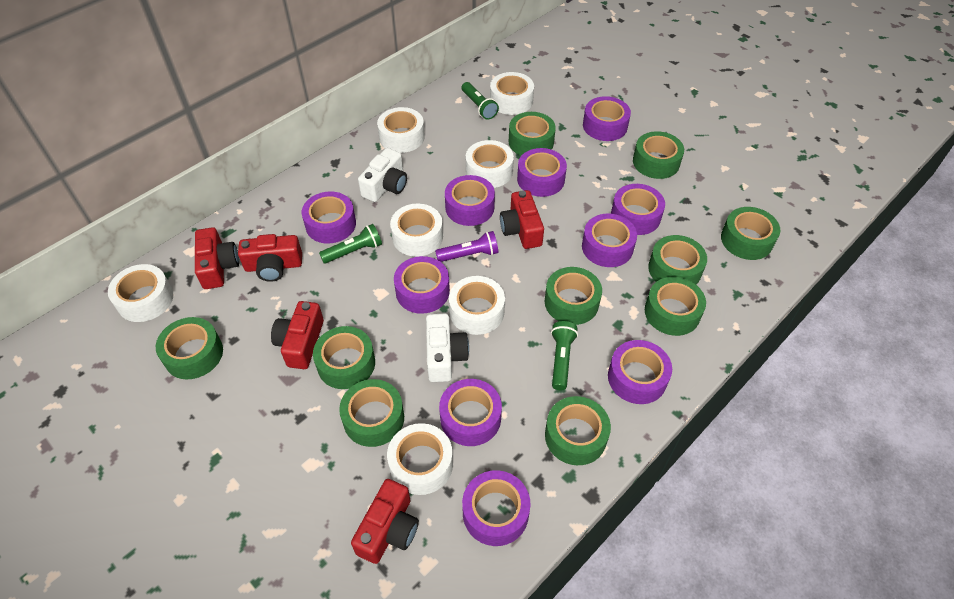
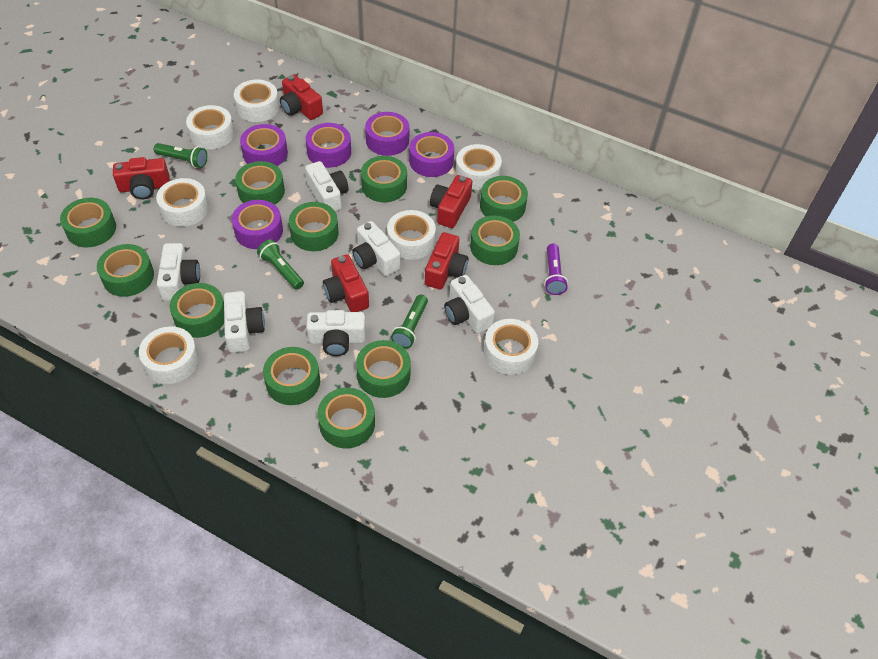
green tape: [156,317,223,379] [313,326,375,389] [339,379,404,447] [509,112,556,156] [545,267,602,325] [545,396,611,465] [633,131,684,179] [645,277,706,336] [648,235,707,285] [721,207,780,260] = 10 -> [60,198,116,247] [97,244,154,297] [170,283,224,338] [235,161,285,205] [263,347,320,405] [289,202,339,251] [318,388,375,448] [356,340,411,398] [361,156,407,202] [470,215,520,265] [480,176,528,222] = 11
purple tape: [302,191,356,244] [394,256,450,314] [439,379,502,446] [445,175,495,226] [462,470,530,546] [517,148,567,197] [582,214,637,267] [583,96,631,141] [608,340,672,404] [611,184,665,235] = 10 -> [232,200,283,249] [240,124,288,166] [306,123,351,168] [365,112,409,156] [409,132,454,177] = 5
white camera: [358,148,407,202] [426,313,469,382] = 2 -> [157,243,200,301] [224,291,265,353] [305,161,349,211] [306,310,366,356] [352,221,400,276] [444,275,495,334] = 6

